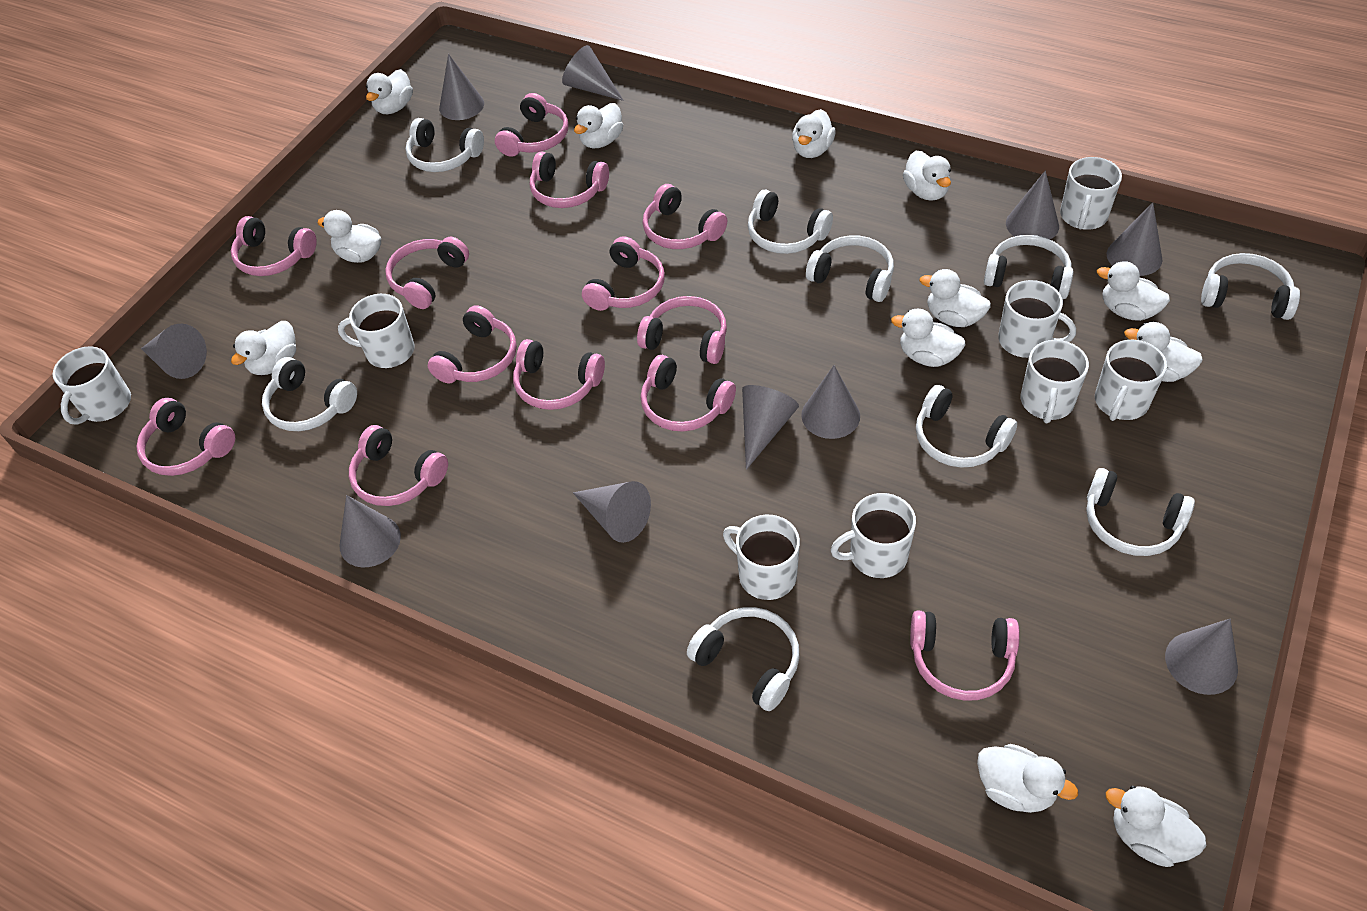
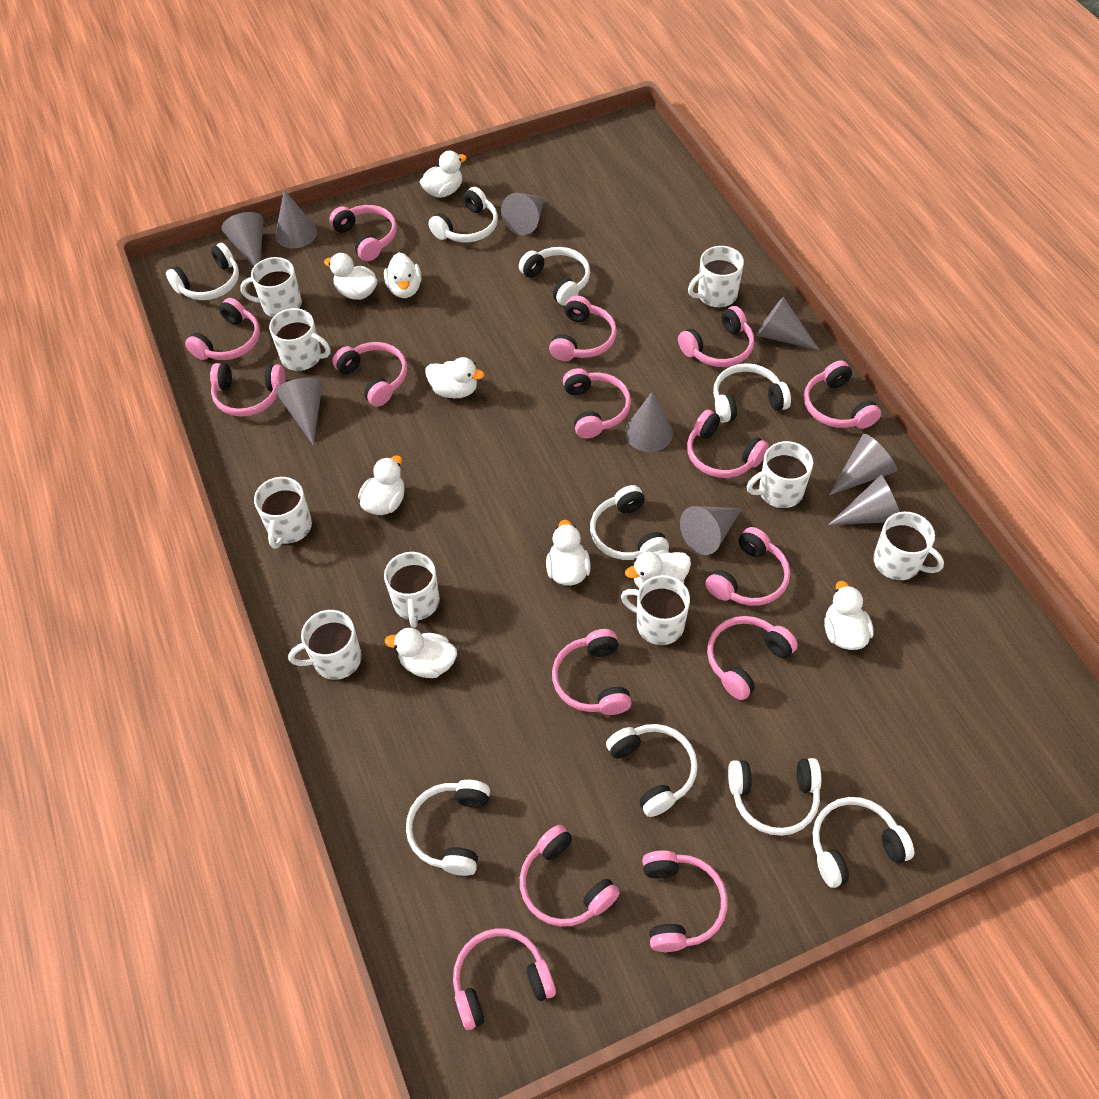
grey cone: [141,324,207,379] [340,495,401,567] [439,54,484,120] [562,45,624,101] [573,481,651,543] [742,385,799,470] [801,365,860,439] [1006,171,1059,239] [1107,203,1162,276] [1165,619,1238,695] = 10 -> [221,212,263,267] [275,190,317,248] [276,377,323,445] [501,193,545,235] [625,392,673,452] [680,506,742,555] [756,297,819,350] [828,475,900,525] [829,434,897,495] = 9
pink headphones: [136,398,235,476] [231,216,317,276] [349,425,448,506] [385,237,469,309] [428,305,517,383] [495,93,569,157] [513,339,605,410] [530,152,609,208] [582,236,665,311] [637,296,727,364] [641,355,736,432] [643,184,727,249] [910,610,1020,701] = 13 -> [185,298,260,360] [210,363,286,417] [329,205,397,261] [332,342,407,407] [453,928,556,1030] [520,825,620,927] [549,296,617,361] [552,629,631,715] [563,368,631,439] [642,850,727,952] [678,306,754,367] [687,410,769,478] [705,527,790,606] [707,616,798,700] [804,360,881,429] = 15
white duck: [231,321,296,375] [317,210,381,263] [366,69,413,114] [574,103,623,148] [792,109,836,158] [891,309,965,367] [903,151,951,201] [920,269,991,327] [977,744,1078,813] [1097,261,1170,321] [1106,786,1206,867] [1124,322,1203,382] = 12 -> [324,253,377,300] [358,455,405,515] [384,252,421,298] [385,628,457,678] [420,151,467,198] [425,357,484,398] [546,520,591,586] [625,550,691,588] [825,581,874,650] = 9
white mug: [53,346,131,425] [338,294,415,368] [723,515,800,600] [831,493,916,578] [998,280,1076,358] [1021,340,1089,423] [1060,157,1122,230] [1095,340,1167,421] = 8 -> [240,257,302,317] [254,477,312,549] [269,308,331,371] [288,610,362,680] [384,552,440,628] [621,575,690,645] [688,246,744,308] [747,441,813,508] [873,512,944,580] = 9

